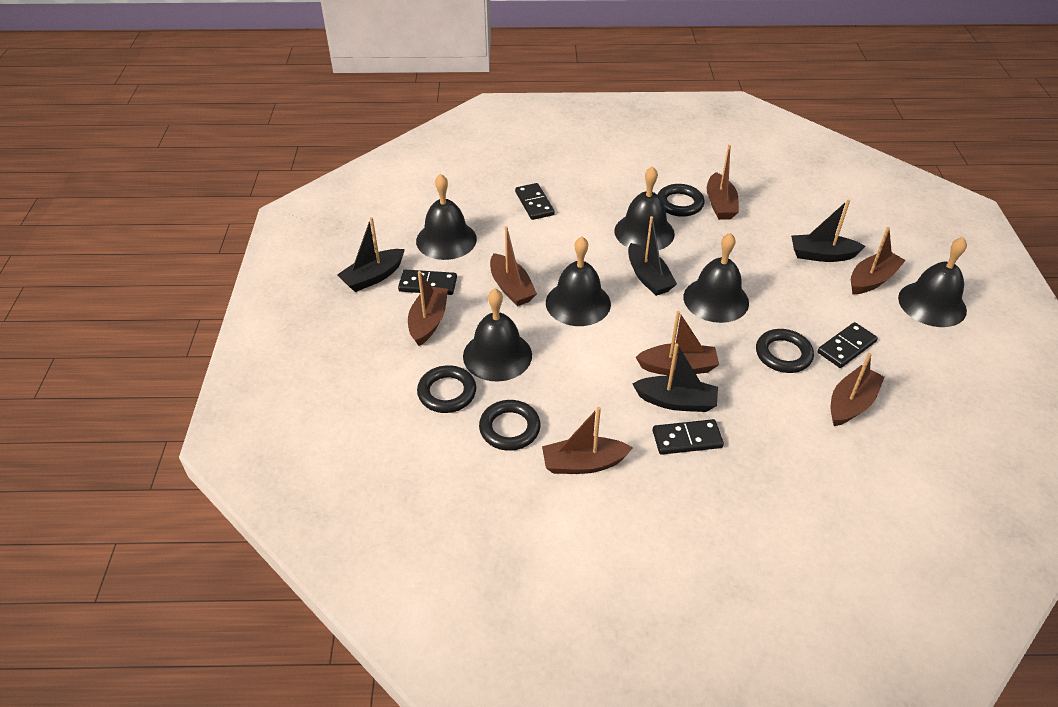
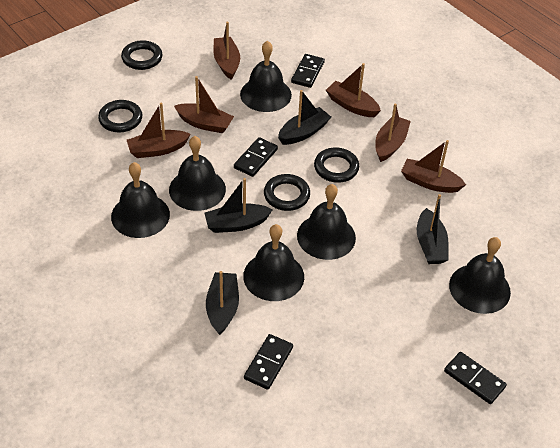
brown boat: [408,271,448,346] [490,226,537,306] [542,407,633,474] [636,311,719,376] [707,145,739,220] [831,353,885,426] [851,227,906,294] = 7 -> [127,103,191,158] [174,76,234,133] [213,22,240,79] [326,63,381,117] [375,103,411,162] [401,140,466,193] = 6

